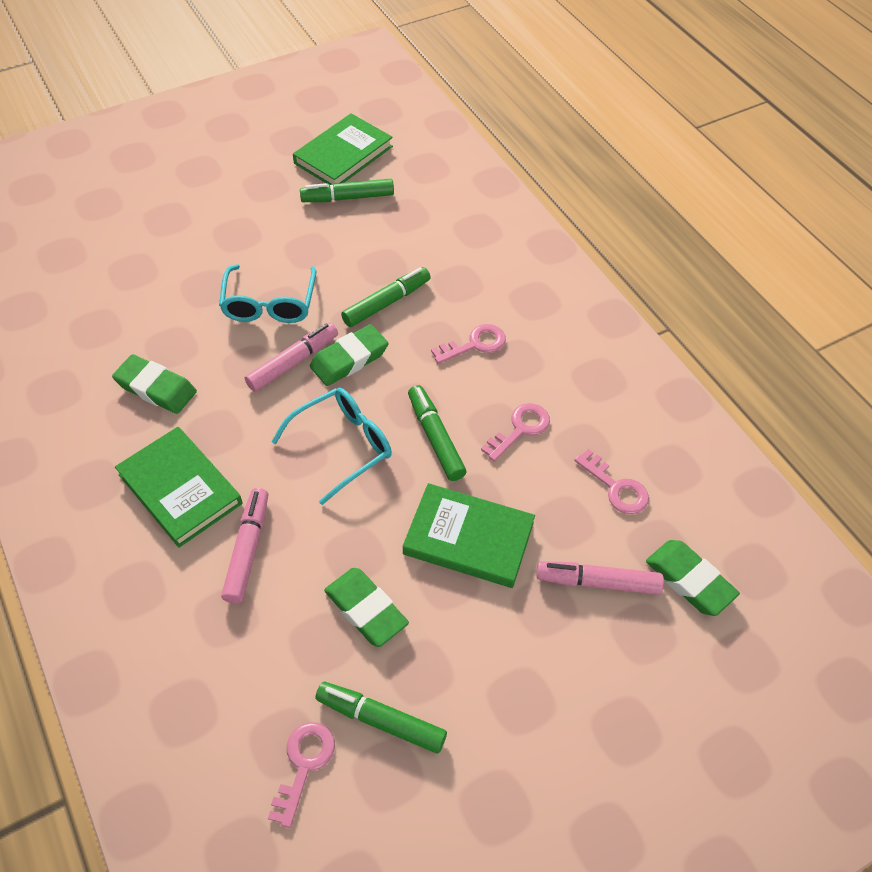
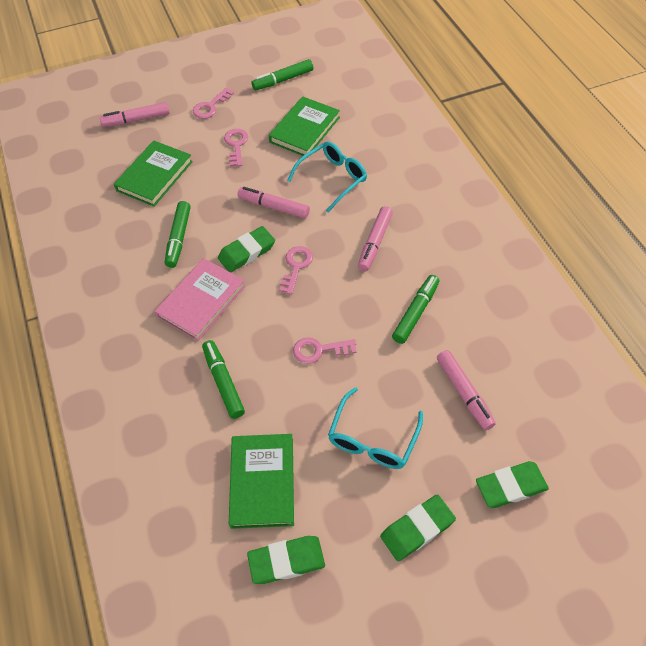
pink book: none = 0 -> [155,258,245,341] = 1
pink marker: [221,488,268,604] [245,323,338,392] [536,561,664,595] = 3 -> [100,102,170,127] [238,187,310,219] [358,206,393,271] [437,350,496,430] = 4

